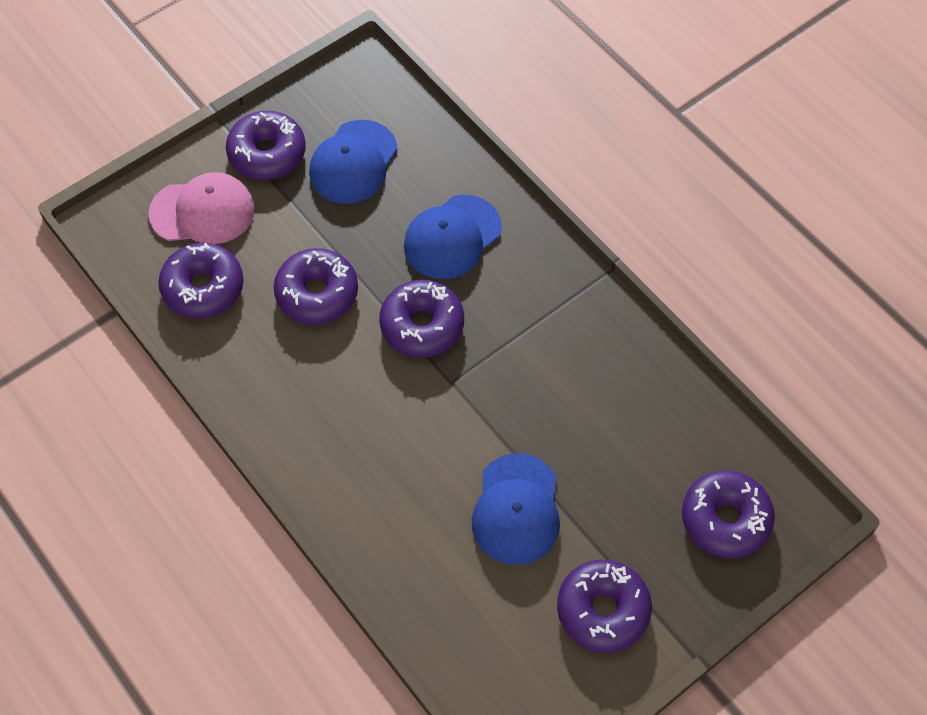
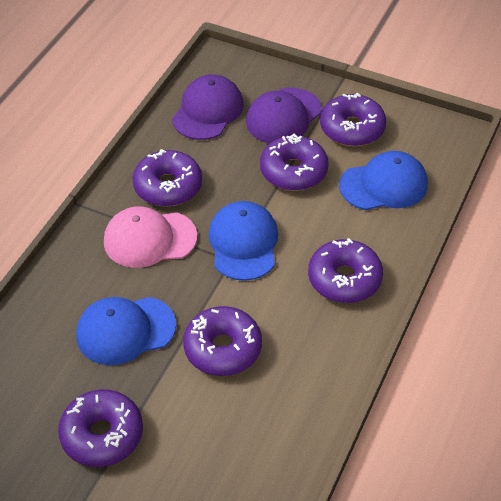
purple cap: none = 0 -> [172,74,244,140] [246,88,322,143] = 2

